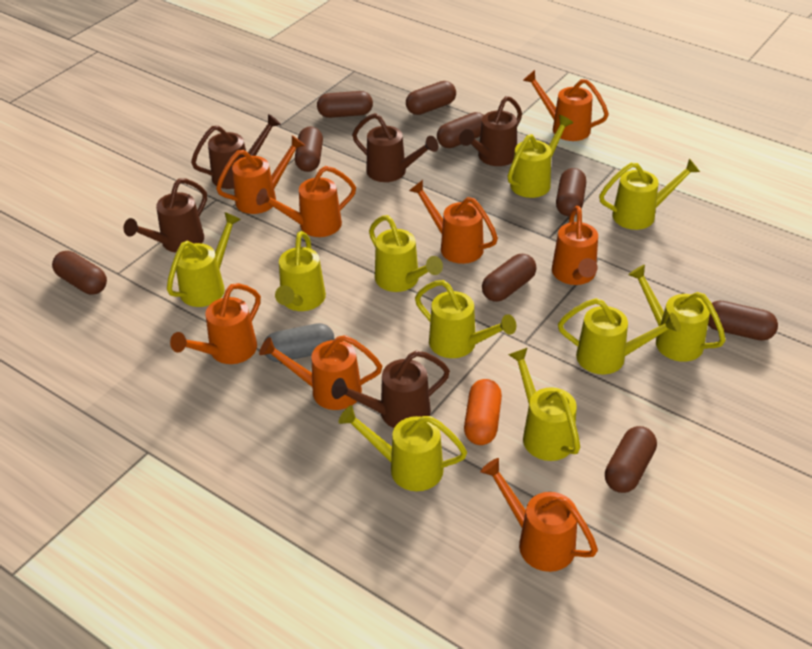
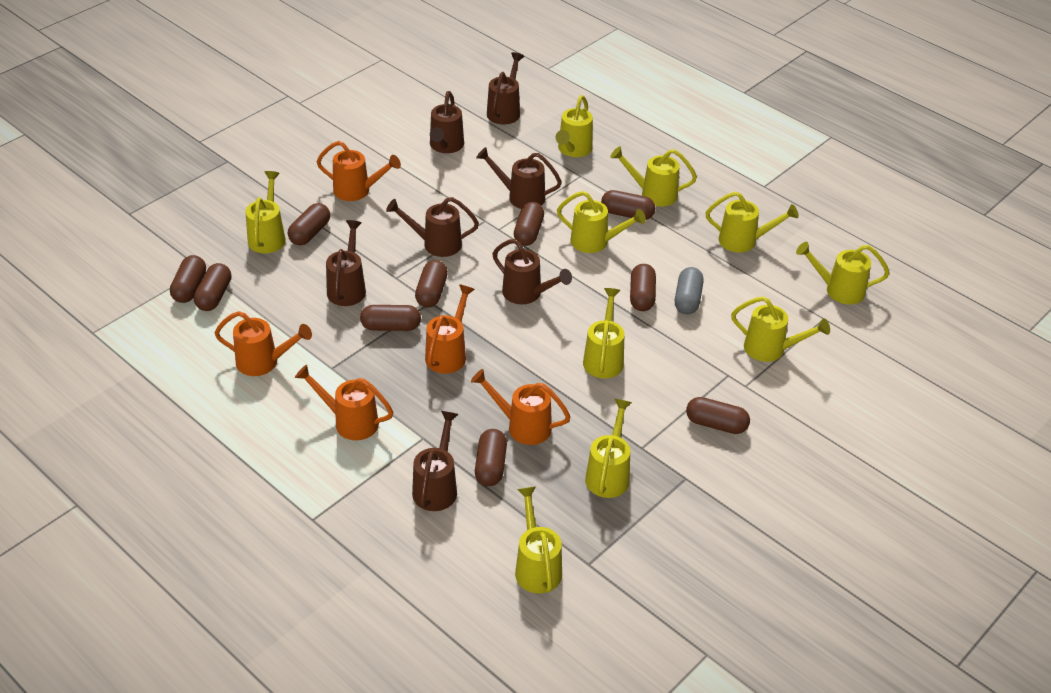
brown capsule: [52,251,107,295] [295,126,323,172] [317,91,373,118] [406,81,456,115] [437,112,484,148] [482,254,536,302] [556,168,586,216] [605,426,657,493] [708,301,778,341] = 9 -> [170,255,206,303] [194,263,232,311] [288,203,330,245] [360,305,421,331] [415,260,448,307] [475,429,507,486] [514,202,544,246] [601,190,656,220] [630,264,656,311] [686,397,750,434] = 10
brown watering can: [123,178,207,253] [191,114,281,189] [331,351,450,428] [352,113,439,182] [459,96,522,166] = 5 -> [326,220,366,306] [386,197,479,257] [412,411,458,511] [430,91,464,153] [476,147,562,209] [487,52,524,124] [492,239,572,304] = 7
orange capsule: [464,379,502,445] = 1 -> none = 0
orange watering can: [170,283,261,364] [216,135,305,214] [256,166,356,237] [259,335,382,410] [409,180,498,264] [480,458,598,572] [523,70,609,141] [552,206,598,285] = 8 -> [215,311,312,376] [295,365,393,440] [316,141,401,201] [425,284,475,374] [471,369,570,445] = 5

